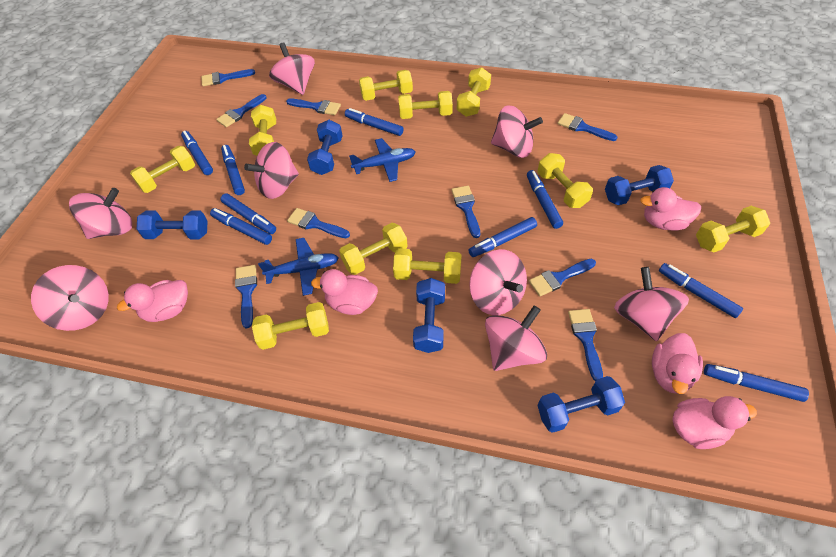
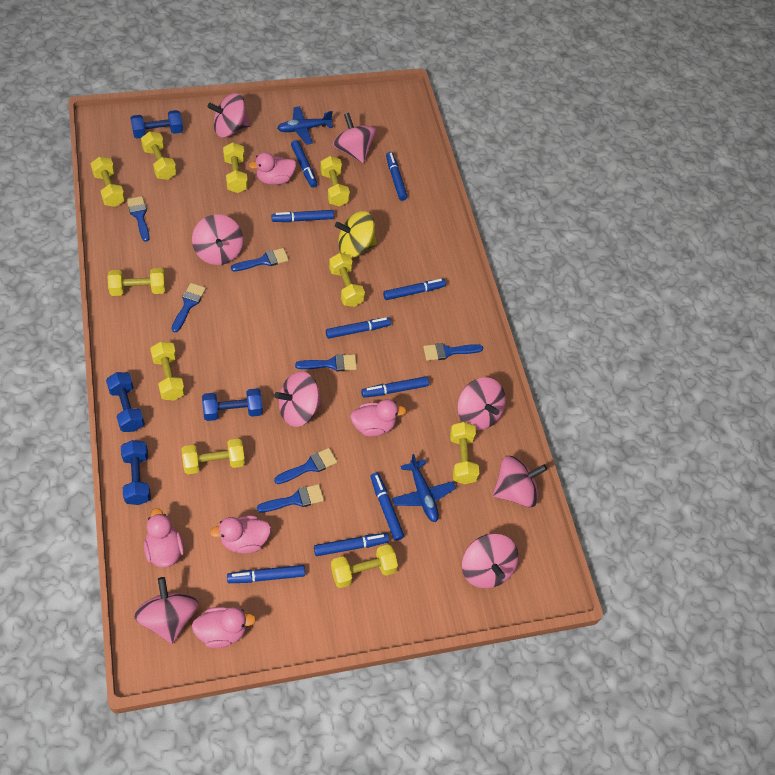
blue brush: [201,69,255,86] [216,94,267,127] [235,265,257,328] [286,99,341,115] [287,208,350,238] [451,186,480,238] [529,259,596,296] [557,113,618,141] [568,309,603,381] = 9 -> [127,196,150,242] [171,283,206,332] [231,248,289,271] [257,484,324,512] [274,448,337,484] [295,354,357,371] [423,343,483,361] = 7
blue dumbbell: [137,210,207,240] [307,120,343,175] [413,278,445,353] [537,376,625,433] [605,165,674,205] = 5 -> [106,372,145,432] [121,440,151,505] [131,110,183,139] [202,388,263,421] = 4
yellow spinning top: none = 0 -> [335,211,377,258] = 1

